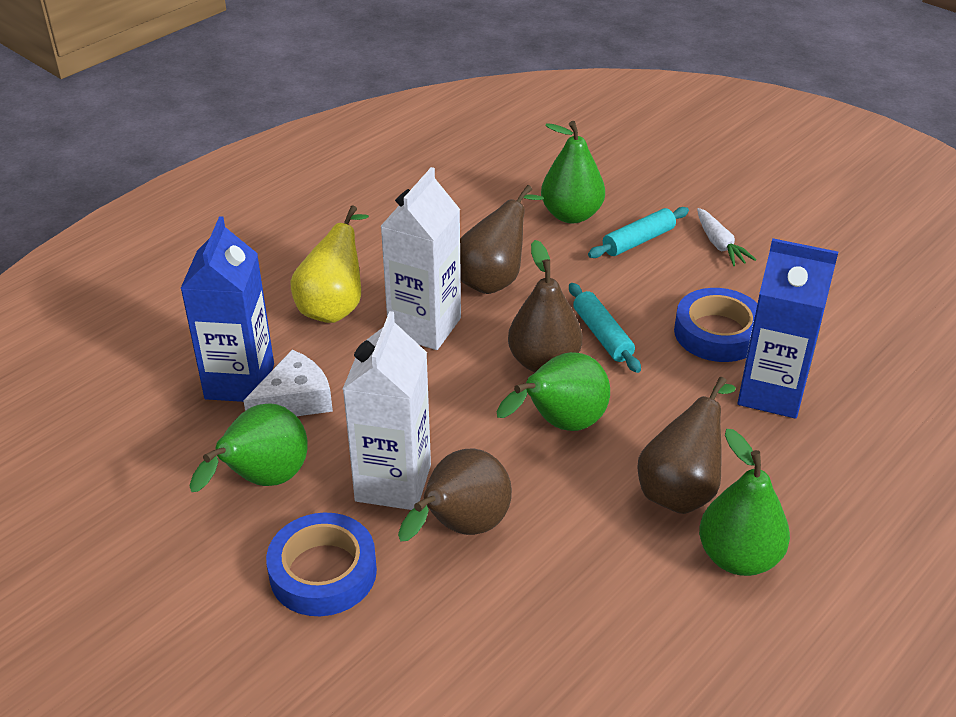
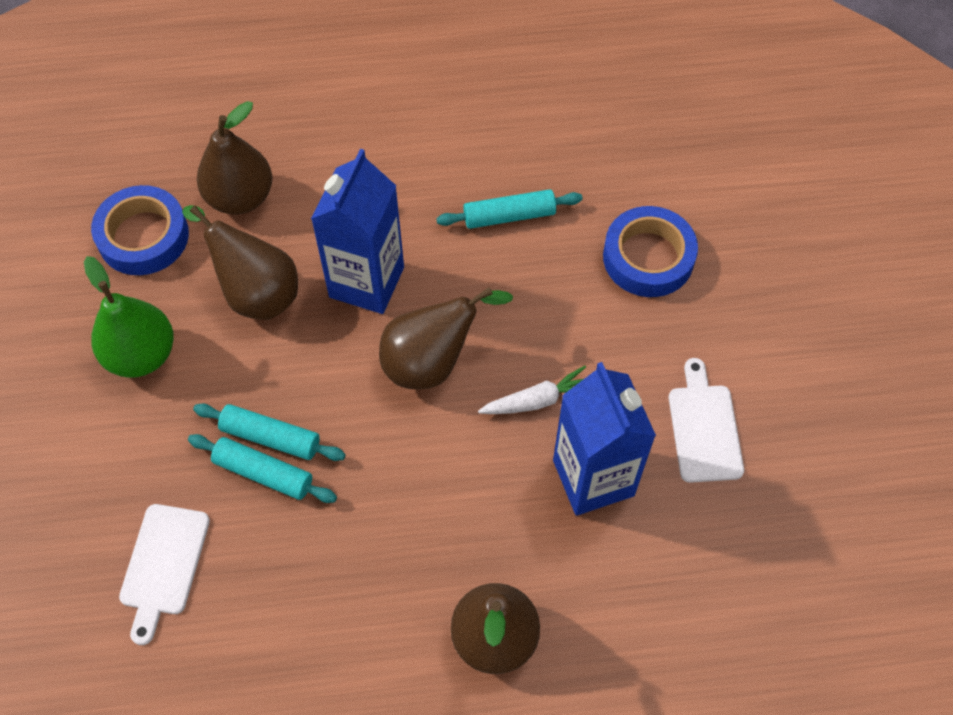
green pear: [189,403,308,492] [496,352,610,431] [541,121,605,223] [699,429,790,576] = 4 -> [84,256,174,378] = 1
turquoise rolling pin: [569,283,641,373] [588,207,689,258] = 2 -> [188,434,337,503] [193,404,346,461] [436,189,583,229] = 3
white carton: [343,311,431,510] [381,167,461,350] = 2 -> none = 0
white cheese: [243,350,333,416] = 1 -> none = 0
white cutting board: none = 0 -> [119,504,210,645] [669,358,744,483] = 2
yellow pear: [291,206,369,323] = 1 -> none = 0

